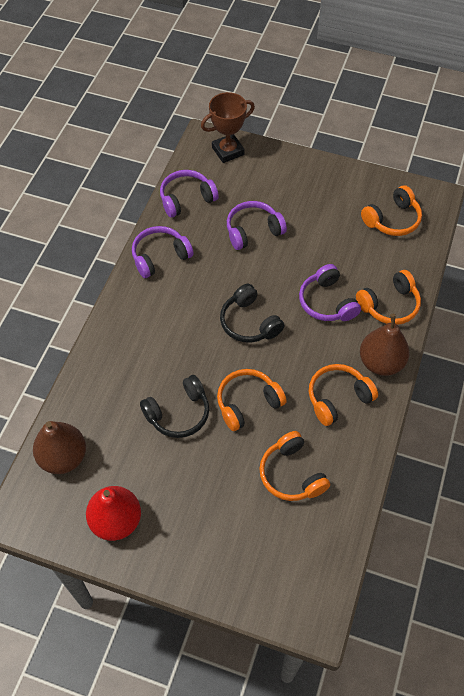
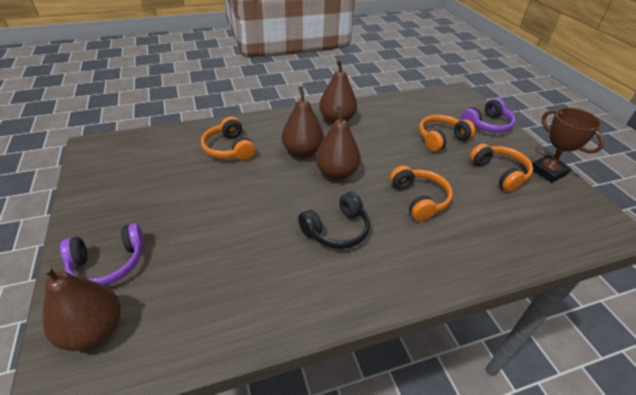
black headphones: [140,375,209,438] [220,284,285,343] = 2 -> [298,192,370,249] = 1
brown pear: [33,421,86,474] [360,314,410,376] = 2 -> [41,265,121,351] [282,86,324,158] [316,106,361,180] [319,59,357,124] = 4
orange headphones: [217,369,287,431] [259,431,330,501] [309,364,378,426] [356,270,421,325] [361,185,422,236] = 5 -> [201,117,256,161] [390,166,453,221] [419,115,475,152] [469,144,533,192] = 4
purple headphones: [132,226,194,278] [160,170,219,218] [227,201,287,250] [299,264,361,321] = 4 -> [60,223,145,286] [461,98,515,133] = 2
red pear: [86,486,141,541] = 1 -> none = 0

